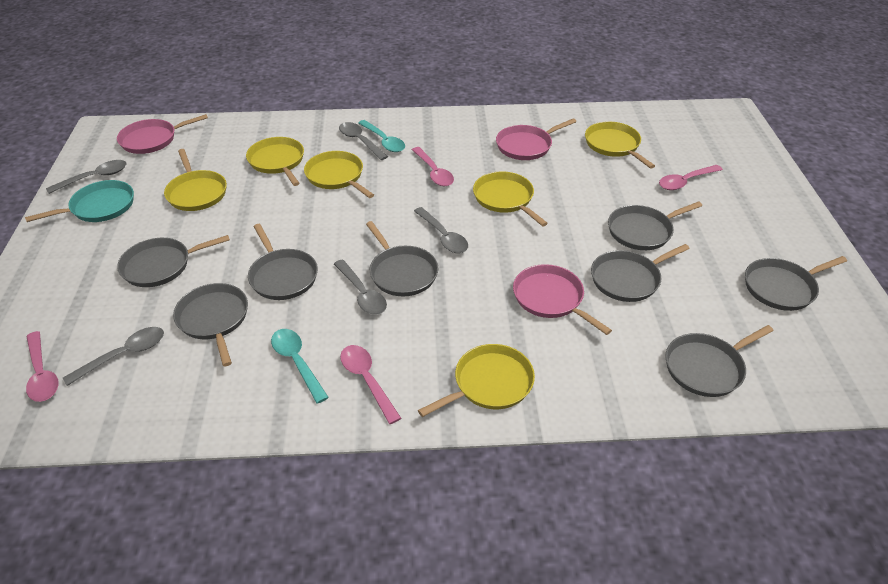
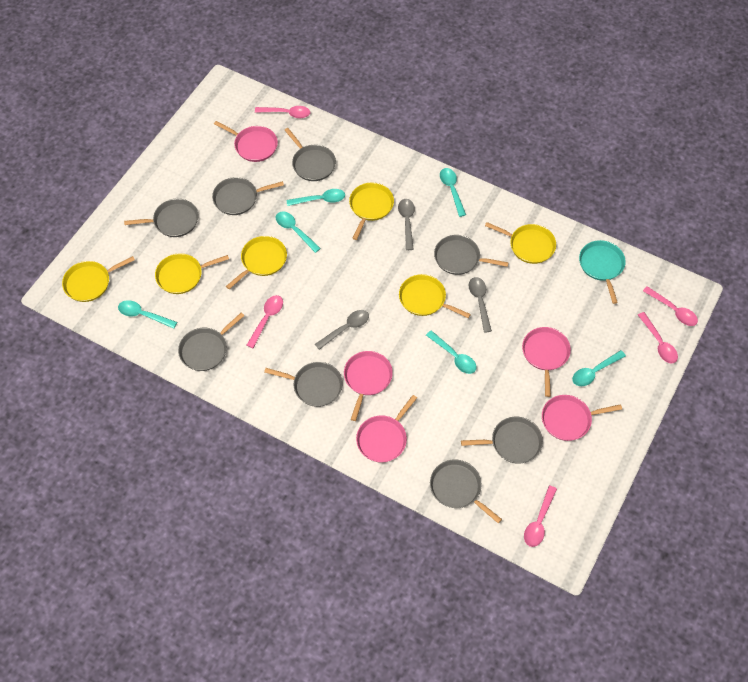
grey spoon: [46,160,126,194] [63,327,164,386] [334,259,387,315] [339,122,388,160] [414,207,468,253] = 5 -> [315,310,369,350] [398,199,415,250] [469,277,492,333] = 3
pink pan: [117,114,208,154] [496,118,576,160] [513,264,612,335] = 3 -> [214,121,278,162] [344,351,393,421] [356,395,417,463] [522,327,571,397] [542,395,622,441] = 5
pink spoon: [26,331,59,402] [340,345,401,424] [412,147,454,186] [659,165,723,190] = 4 -> [246,295,283,348] [255,106,310,118] [524,485,557,547] [638,312,678,364] [643,286,698,326] = 5
turquoise spoon: [271,329,329,404] [358,120,405,152] = 2 -> [118,300,177,329] [276,211,321,253] [287,189,345,206] [426,331,477,374] [440,168,466,217] [572,350,626,386] = 6

